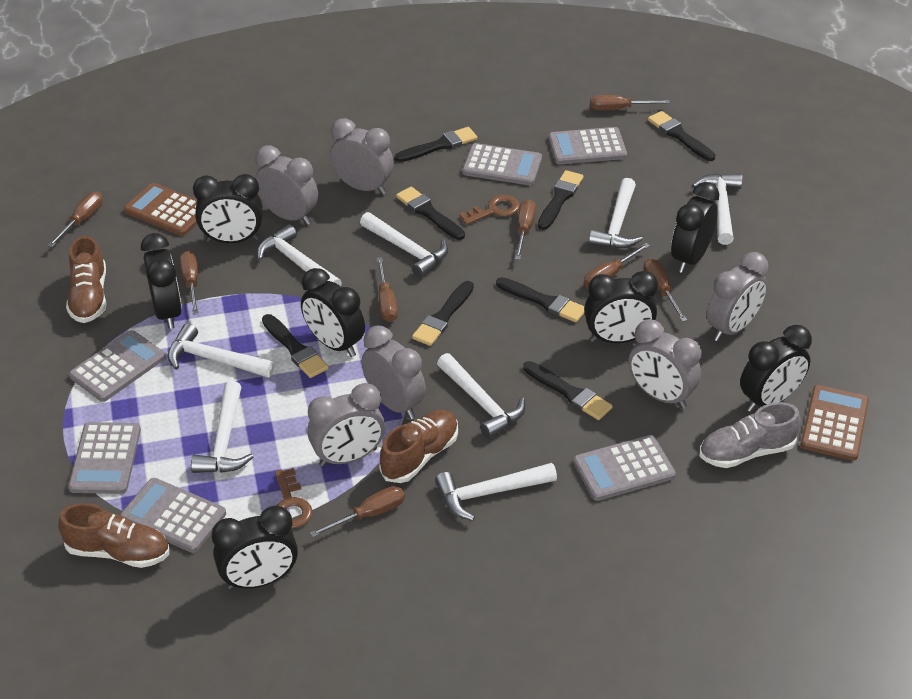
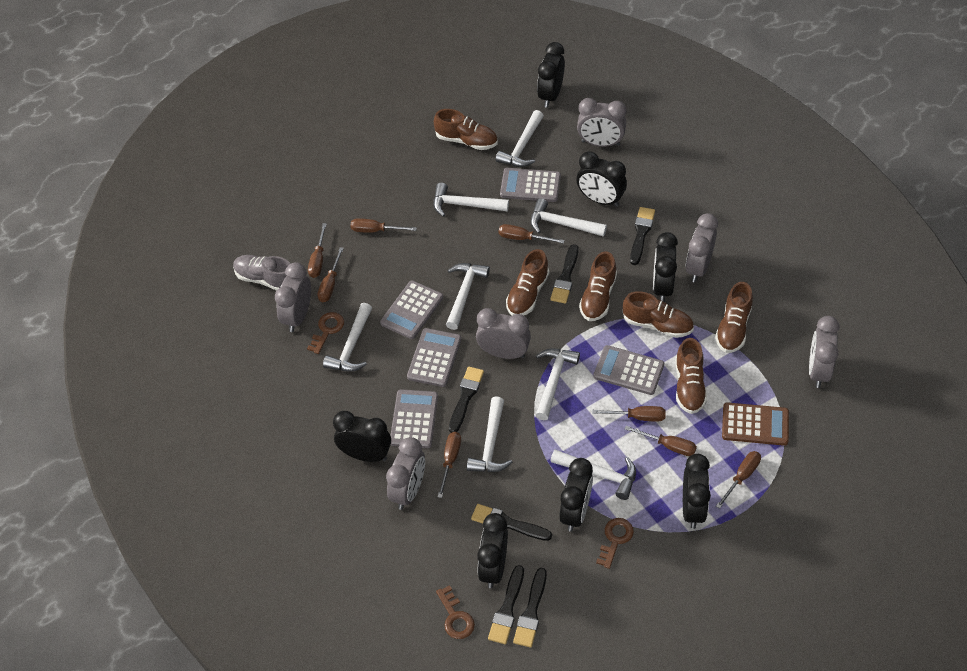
black brush: [262,314,329,378] [395,127,478,162] [396,187,465,240] [412,281,474,346] [496,277,585,322] [523,361,613,420] [538,170,583,230] [648,111,715,161] = 8 -> [449,367,484,433] [471,504,552,541] [488,565,524,644] [513,568,547,648] [550,244,578,303] [630,207,655,265] = 6
brown calculator: [124,183,197,236] [800,385,869,461] = 2 -> [722,402,789,446] = 1
brown key: [275,468,313,529] [459,195,520,225] = 2 -> [307,312,344,354] [436,585,475,639] [596,518,634,569] = 3
brown shoe: [58,503,169,568] [66,236,106,323] [379,410,458,483] = 3 -> [434,109,497,150] [506,249,549,316] [579,252,617,321] [623,291,694,338] [675,338,707,414] [715,282,753,353] = 6
grey calculator: [68,422,141,494] [69,330,166,402] [120,478,226,553] [462,143,542,185] [549,127,627,164] [573,435,676,501] = 6 -> [380,280,443,339] [390,389,438,448] [407,328,461,387] [500,168,561,202] [593,345,664,395] = 5

